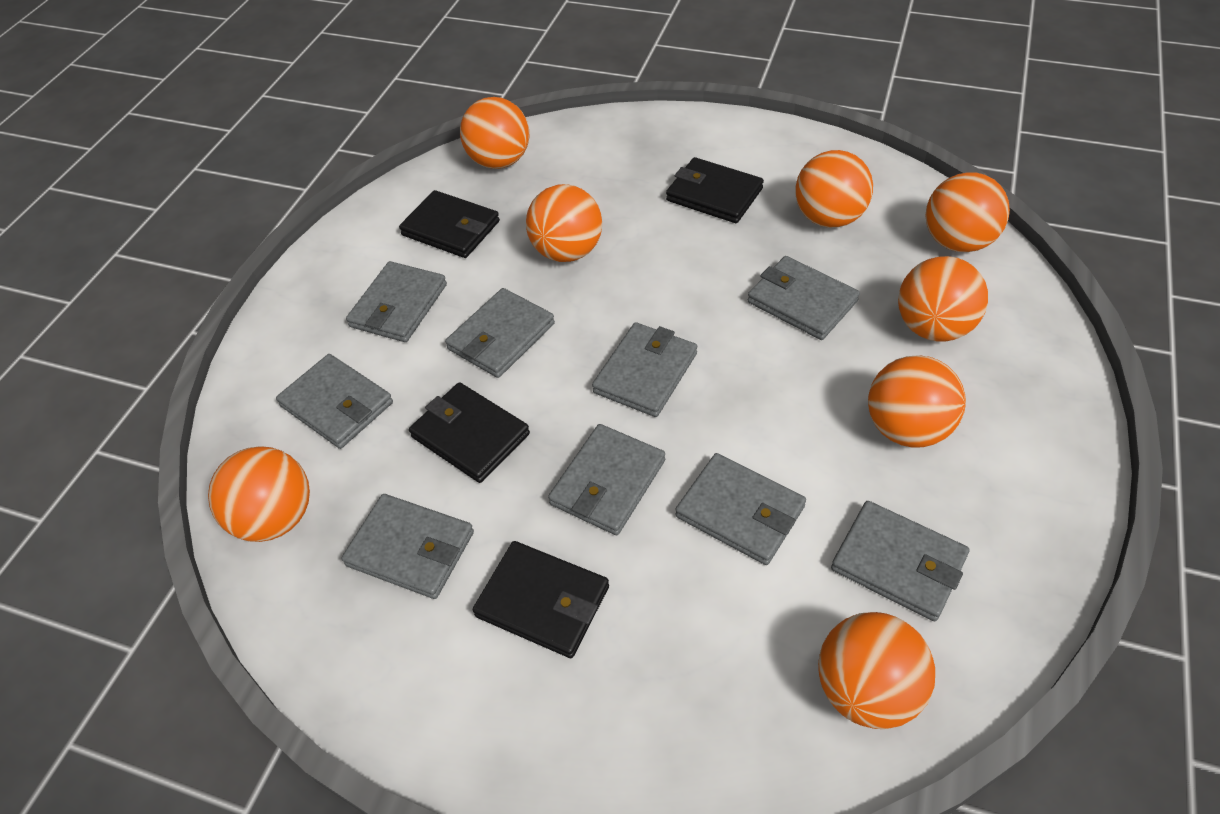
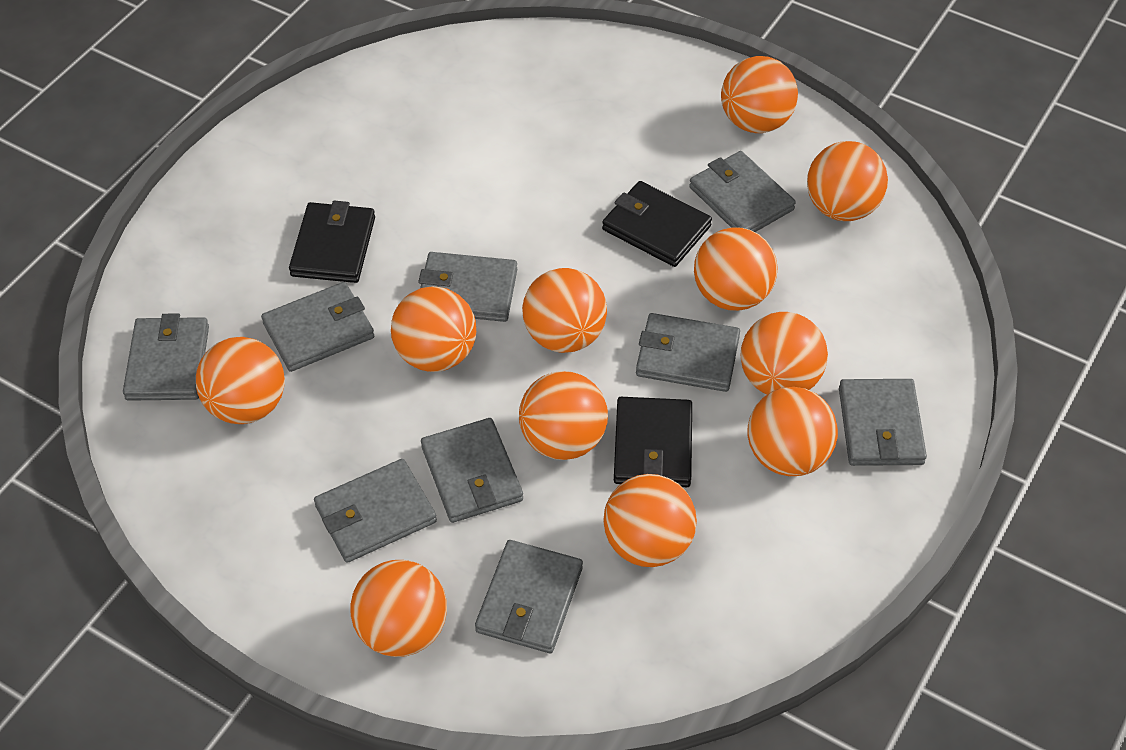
black wallet: [399,190,500,258] [409,382,530,483] [473,541,609,658] [666,157,764,223] = 4 -> [289,201,375,283] [602,181,712,267] [614,397,692,487] = 3
orange ball: [208,446,310,542] [460,97,529,169] [526,184,602,262] [795,150,873,228] [818,612,935,729] [868,355,966,448] [898,256,988,341] [925,172,1010,252] = 8 -> [196,337,285,424] [351,560,447,657] [391,286,476,372] [519,371,608,460] [522,268,607,353] [603,474,697,567] [694,227,778,311] [721,56,798,133] [740,312,828,395] [748,387,838,476] [807,141,888,221] = 11

